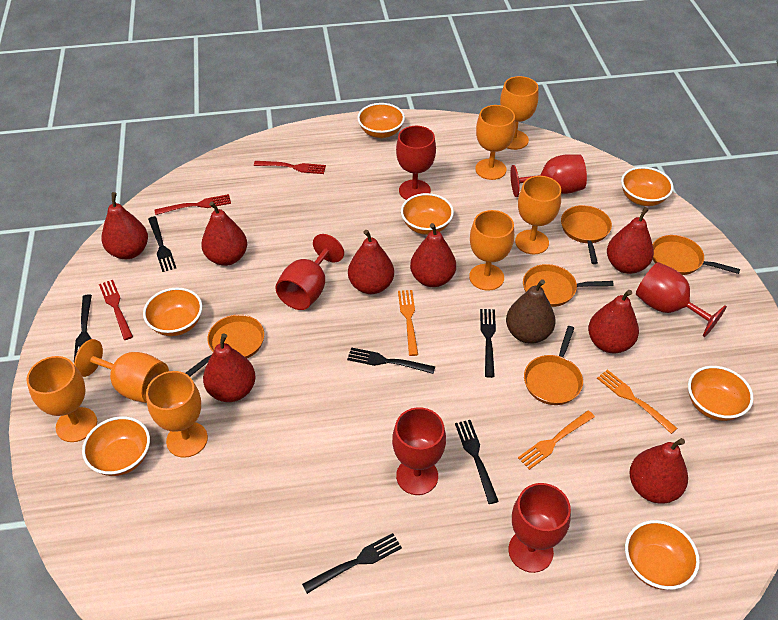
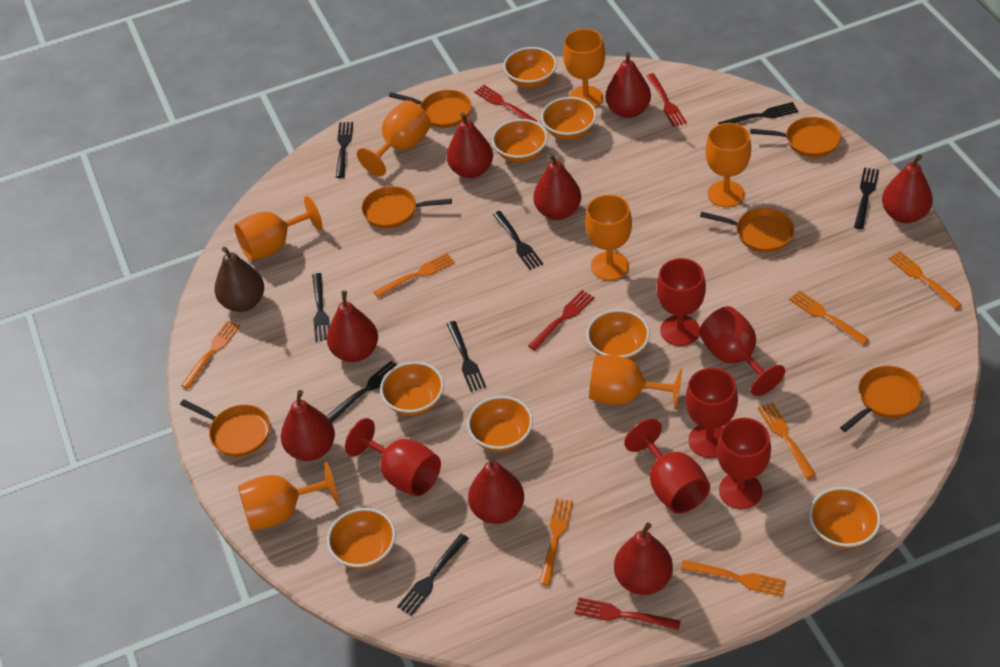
black fork: [74,294,92,361] [148,216,176,272] [302,533,402,594] [347,347,435,374] [455,420,499,504] [480,309,496,378] = 6 -> [312,273,330,342] [327,361,396,422] [336,122,353,178] [397,534,469,616] [447,321,486,392] [493,211,543,270] [718,102,798,124] [854,168,879,229] = 8
orange bowl: [82,416,150,476] [143,288,202,336] [357,103,405,138] [401,193,454,235] [621,167,673,206] [625,520,700,590] [688,366,753,421] = 7 -> [327,508,396,569] [380,362,444,416] [467,396,533,452] [492,119,548,163] [503,47,557,88] [541,97,597,140] [587,309,650,360] [809,487,881,549] = 8
orange fork: [398,290,418,356] [518,410,595,470] [597,370,677,434] = 3 -> [181,321,240,389] [374,253,455,297] [539,498,573,586] [681,560,786,597] [758,402,816,479] [789,290,870,345] [888,251,962,310] = 7
orange pan: [185,314,264,376] [523,264,614,307] [524,326,583,405] [561,205,612,264] [653,235,740,275] = 5 -> [180,399,270,457] [362,186,452,228] [389,90,472,128] [700,208,794,252] [750,117,841,157] [840,366,923,432] = 6
red fork: [99,280,133,340] [155,194,231,215] [254,161,326,174] = 3 -> [474,85,537,122] [528,290,595,350] [575,598,681,631] [647,73,687,127] = 4

